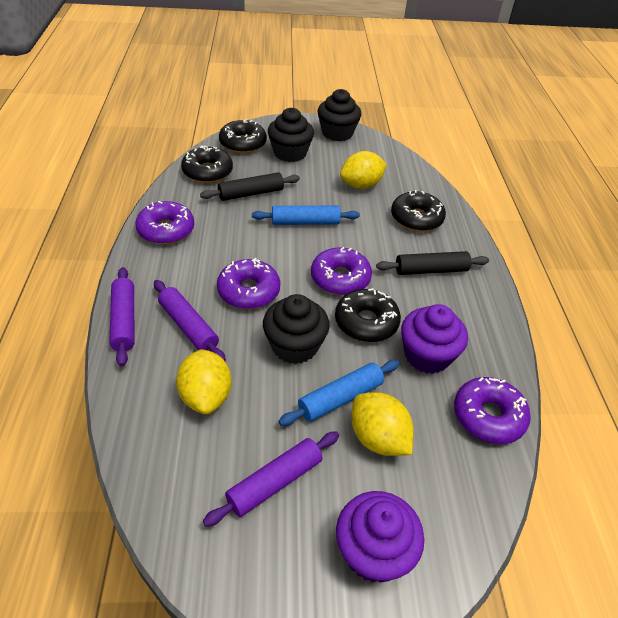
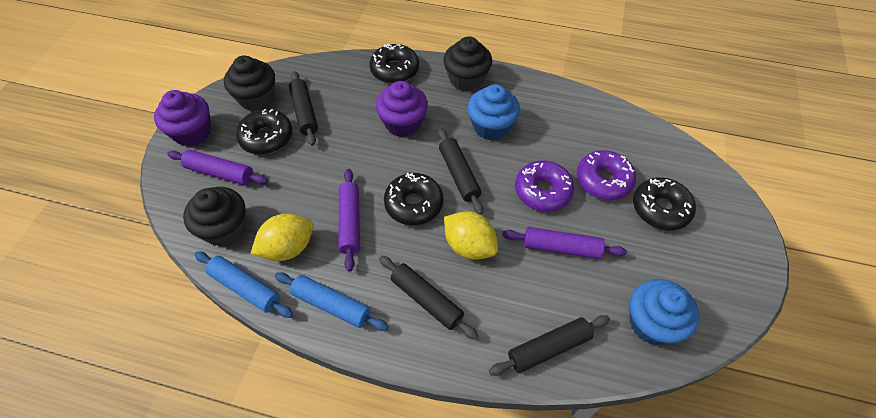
black rolling pin: [200,172,300,201] [376,251,489,275] = 2 -> [289,71,318,146] [379,256,478,340] [438,128,483,215] [489,315,610,376] = 4
blue cupcake: none = 0 -> [468,84,520,141] [630,279,699,345] = 2
purple donut: [135,201,194,244] [217,258,280,309] [311,247,372,295] [454,377,531,444] = 4 -> [515,160,574,212] [577,150,636,200] = 2
yellow lemon: [176,349,232,414] [340,151,387,189] [351,392,414,456] = 3 -> [251,214,313,261] [444,211,498,260] = 2

